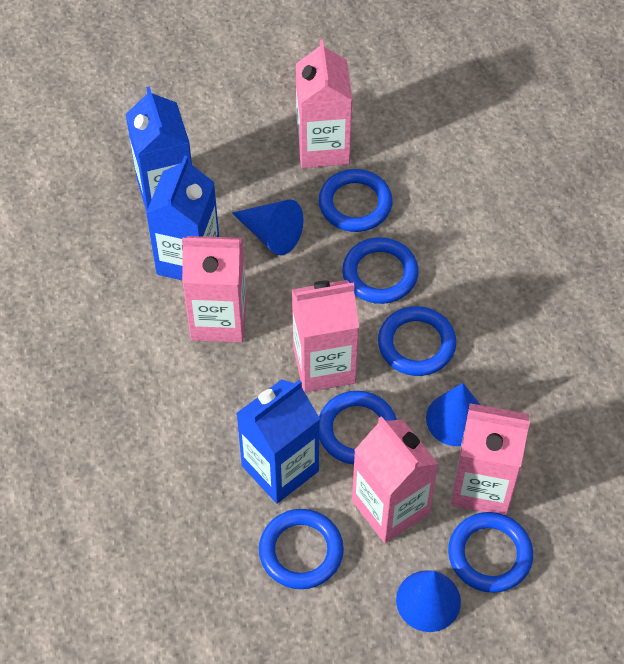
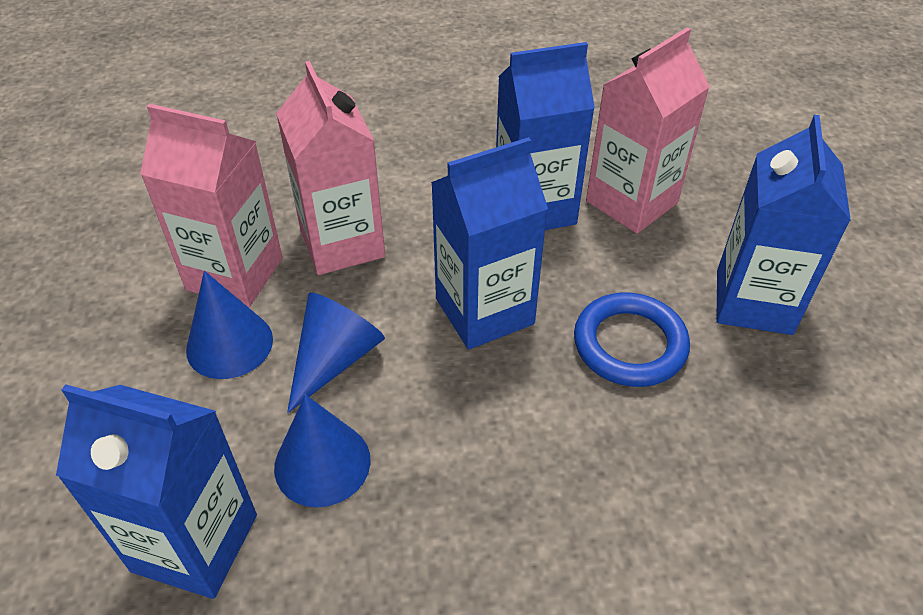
blue carton: [126,86,192,212] [146,156,219,280] [236,379,320,504] = 3 -> [56,384,257,599] [431,137,548,350] [496,42,595,230] [716,115,851,335] = 4
blue ring: [259,509,344,589] [319,169,393,232] [319,391,397,464] [342,237,419,304] [378,306,456,376] [448,512,533,593] = 6 -> [574,293,690,387] = 1
pink carton: [182,236,247,343] [292,280,359,393] [296,39,352,168] [352,416,439,543] [451,403,530,516] = 5 -> [140,104,283,307] [276,61,385,275] [586,27,710,234] = 3

